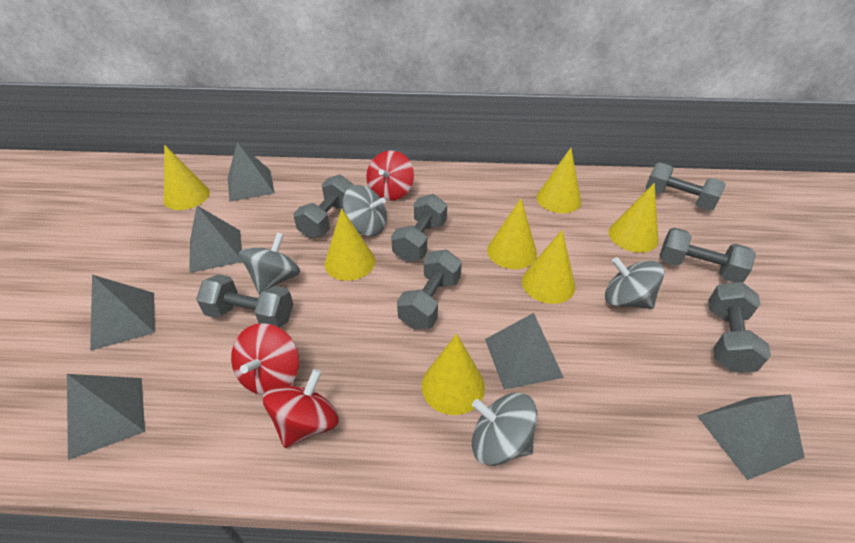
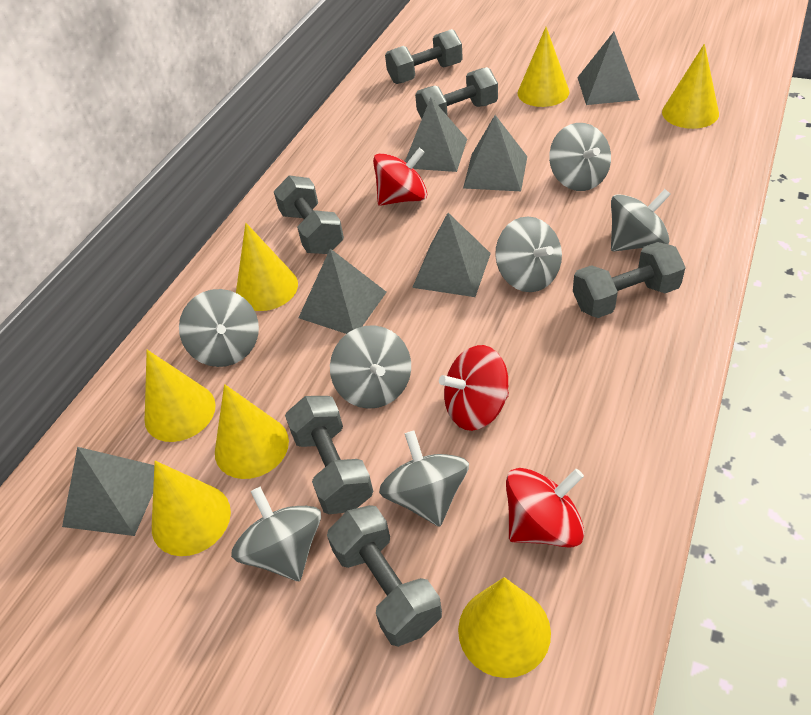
grey dumbbell: [196,274,293,328] [293,175,353,238] [391,194,447,262] [397,249,462,329] [645,162,726,211] [659,227,756,283] [708,282,771,373] = 7 -> [274,175,344,254] [285,396,373,514] [327,505,442,647] [385,29,463,84] [415,67,498,119] [573,242,686,318] = 6
grey spinning top: [239,232,300,294] [342,185,387,236] [472,393,537,466] [605,257,665,309] = 4 -> [179,289,259,367] [231,487,321,581] [330,325,411,409] [379,430,469,527] [495,217,562,292] [549,123,611,191] [611,189,671,251] = 7

